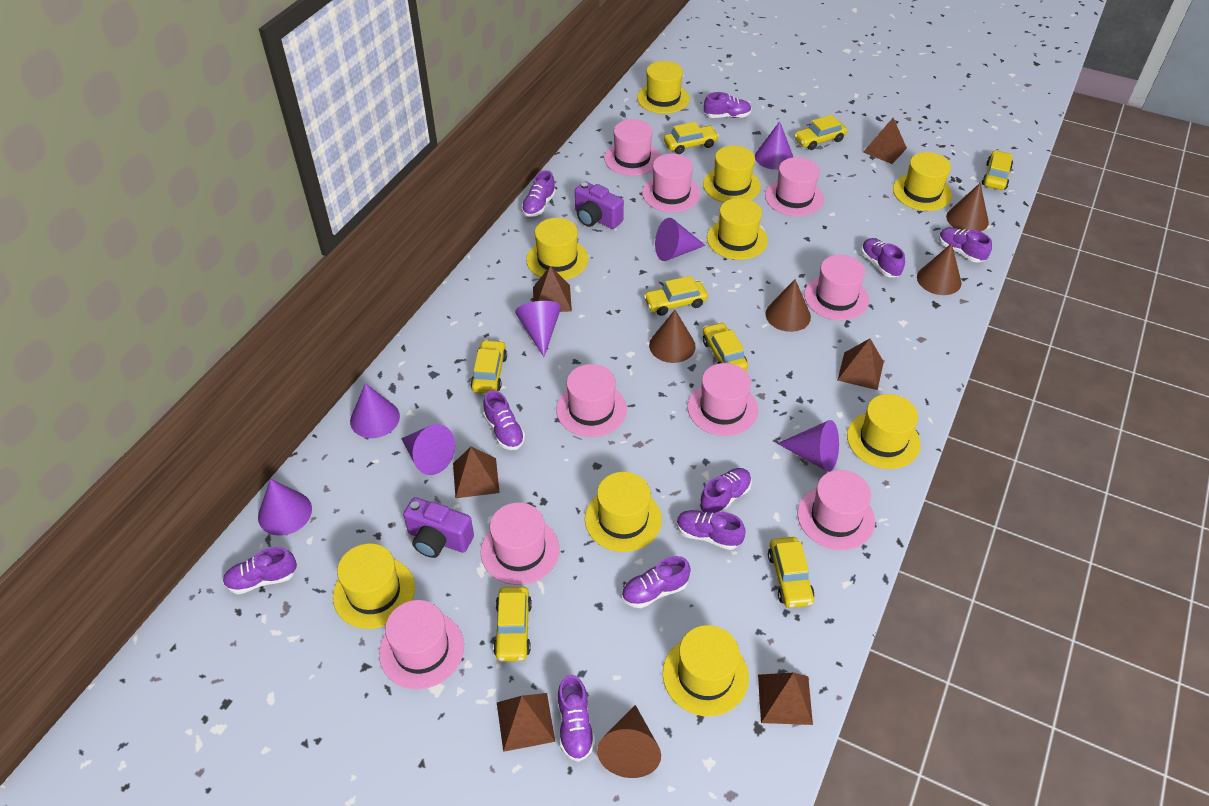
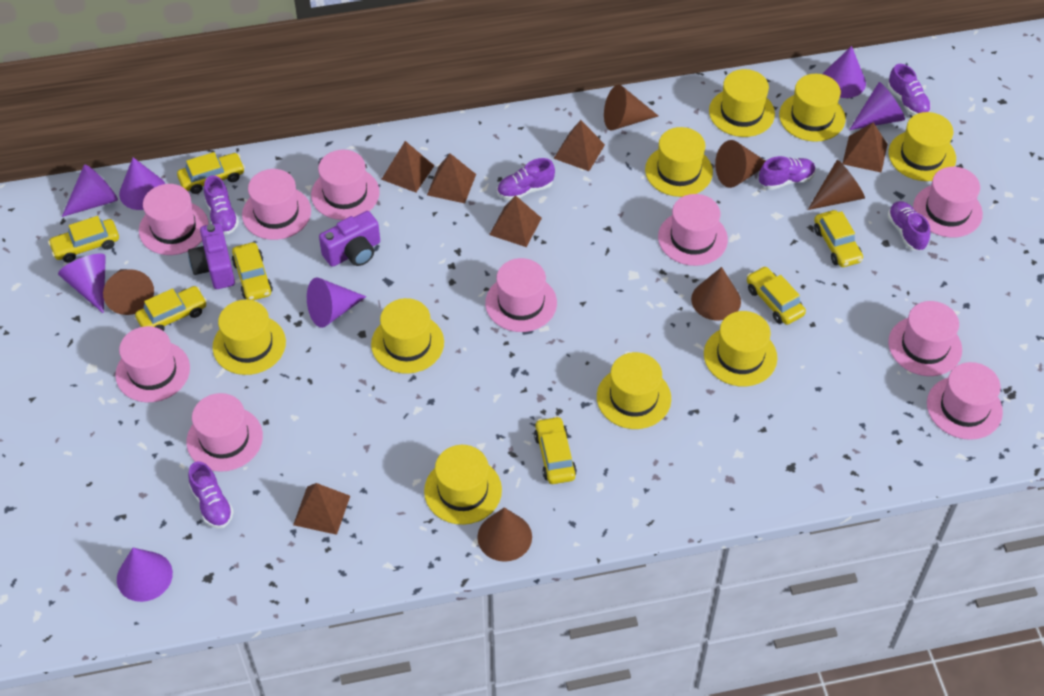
brown cone: [597,705,661,778] [649,310,696,363] [765,279,811,332] [917,243,962,295] [946,183,989,232] = 5 -> [103,269,154,315] [477,507,532,562] [604,85,658,130] [691,267,741,320] [715,140,766,188] [808,160,865,210] = 6
pink hat: [379,600,464,689] [481,503,560,585] [556,364,627,437] [604,119,660,176] [642,153,700,212] [687,363,758,436] [765,157,824,216] [797,470,875,550] [804,255,869,320] = 9 -> [115,326,190,402] [139,184,209,255] [187,393,263,472] [242,169,311,240] [311,150,380,220] [485,258,557,332] [658,194,728,266] [888,301,962,376] [913,167,983,237] [927,362,1003,440] = 10
purple shoe: [223,547,297,594] [483,390,525,450] [521,170,556,217] [557,675,595,762] [622,556,691,608] [677,510,746,550] [700,468,752,513] [704,92,752,118] [861,238,905,277] [939,227,992,262] = 10 -> [188,461,234,528] [204,175,239,235] [497,158,555,200] [759,156,816,190] [887,201,930,251] [888,64,931,115] = 6
yellow car: [471,340,507,393] [493,587,532,661] [644,276,708,316] [664,122,719,154] [703,322,748,371] [768,537,815,608] [794,115,847,150] [982,150,1013,190] = 8 -> [48,216,119,263] [135,286,207,331] [177,152,245,194] [232,242,273,300] [534,416,577,484] [747,266,806,325] [814,210,863,267] = 7

